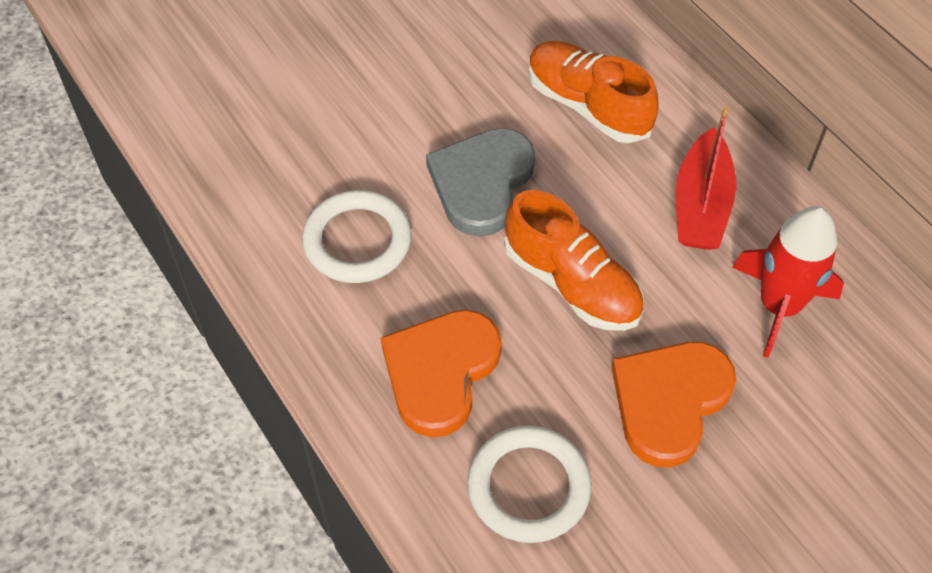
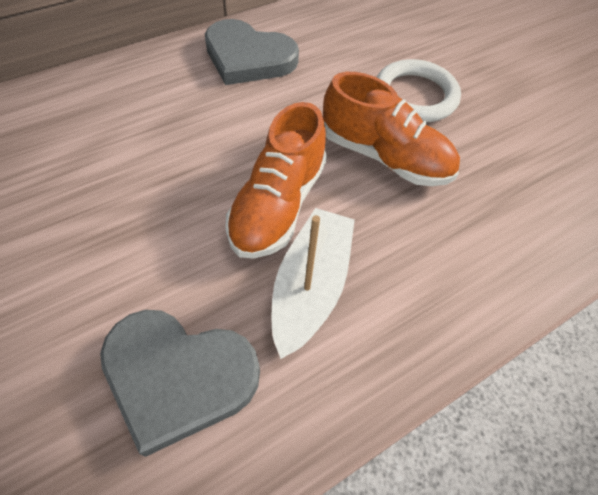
grey heart: [426,128,535,237] = 1 -> [100,310,260,457] [205,19,299,85] = 2
orange heart: [381,310,502,437] [612,342,736,467] = 2 -> none = 0
red boat: [676,107,736,250] = 1 -> none = 0
red rocket: [732,206,844,358] = 1 -> none = 0
white boat: none = 0 -> [272,208,355,359] = 1
white ring: [302,190,412,283] [467,426,591,543] = 2 -> [376,59,461,122] = 1

